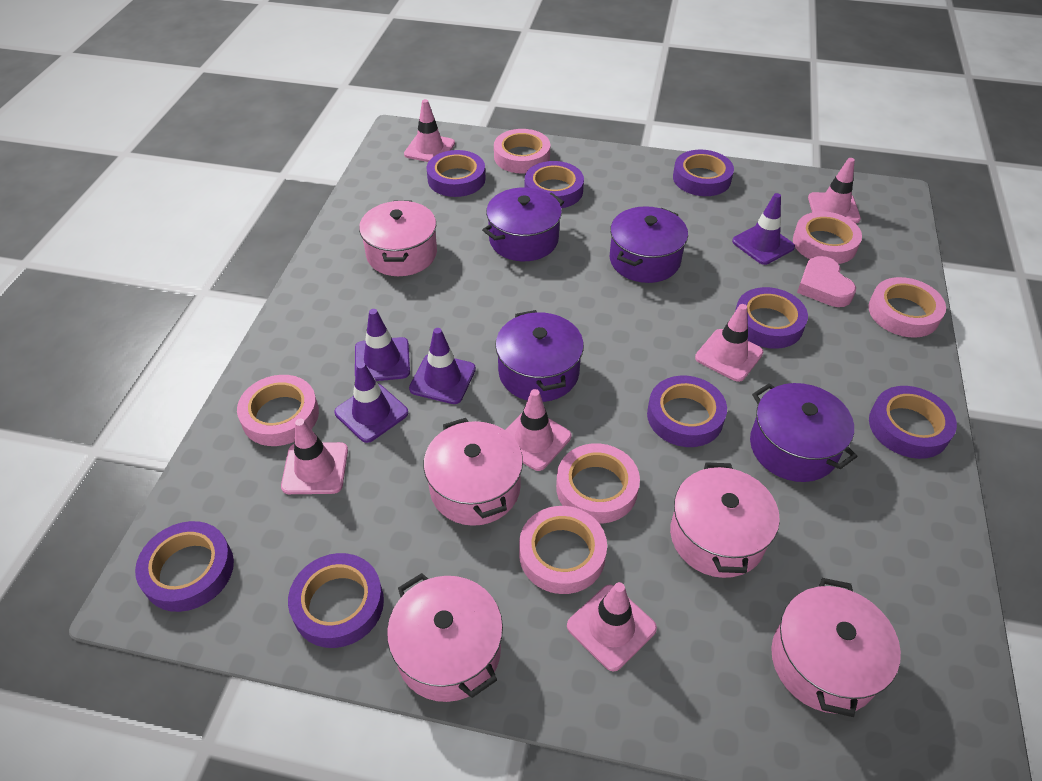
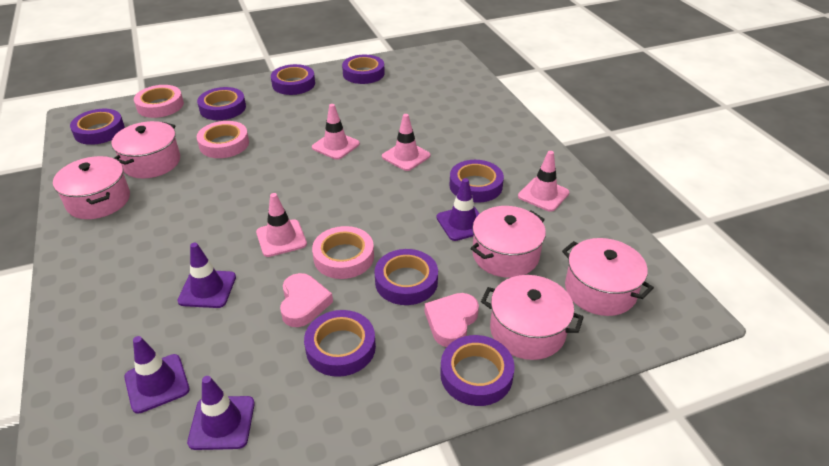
pink heart: [797,256,856,307] = 1 -> [280,273,333,327] [425,293,479,347] = 2
pink tape: [237,375,319,446] [494,129,550,174] [519,506,607,594] [556,443,640,523] [793,211,862,264] [868,277,946,338] = 6 -> [134,85,184,118] [197,121,249,158] [312,226,374,279] = 3
pink traffic cone: [281,418,348,494] [404,99,455,162] [505,389,571,471] [567,582,657,672] [695,304,763,382] [808,158,861,223] = 6 -> [256,193,307,257] [312,104,360,160] [382,114,431,171] [518,151,569,212] = 4
purple pot: [482,187,564,261] [495,310,584,402] [610,206,688,283] [750,383,857,482] = 4 -> none = 0

